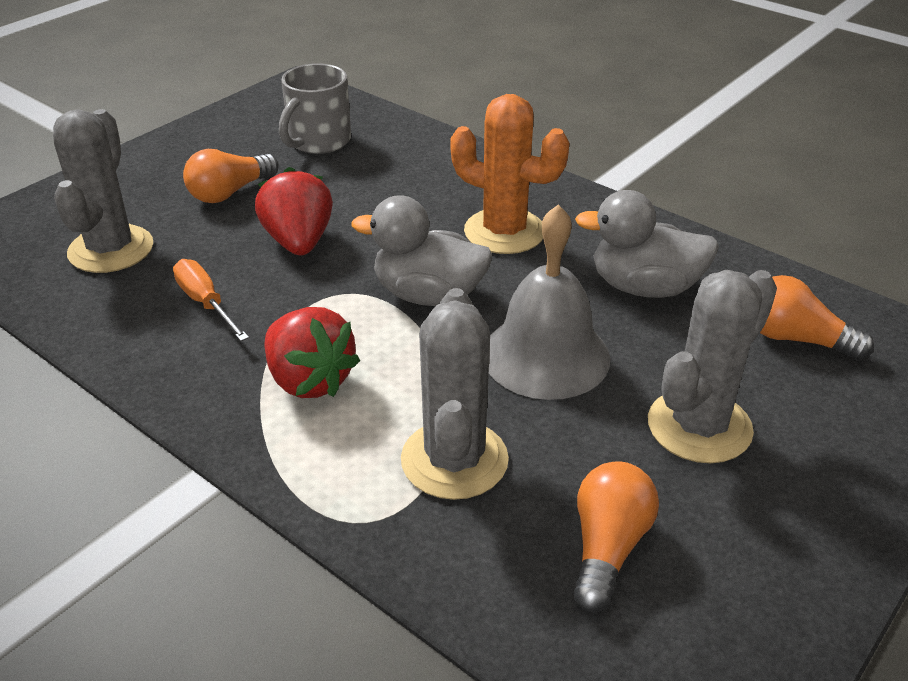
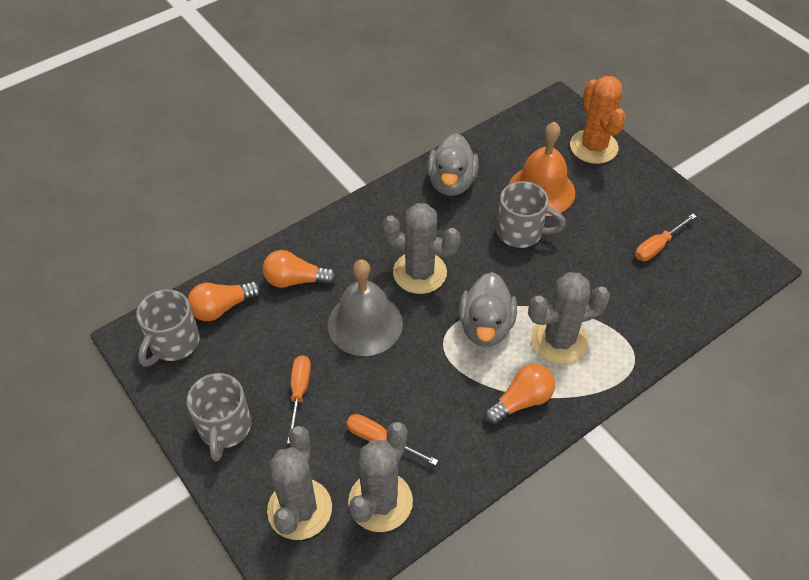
grey cactus: [53,109,153,273] [401,288,509,500] [648,270,777,463] = 3 -> [267,426,332,540] [348,422,413,532] [383,203,461,294] [528,272,610,364] = 4
grey mug: [279,63,351,154] = 1 -> [136,289,200,367] [187,373,251,461] [497,181,566,248] = 3
orange bell: none = 0 -> [509,121,575,216] = 1
orange screwdriver: [173,259,249,341] = 1 -> [287,355,311,444] [346,414,438,466] [635,214,697,261] = 3
red strawberry: [255,167,333,255] [265,307,360,398] = 2 -> none = 0

